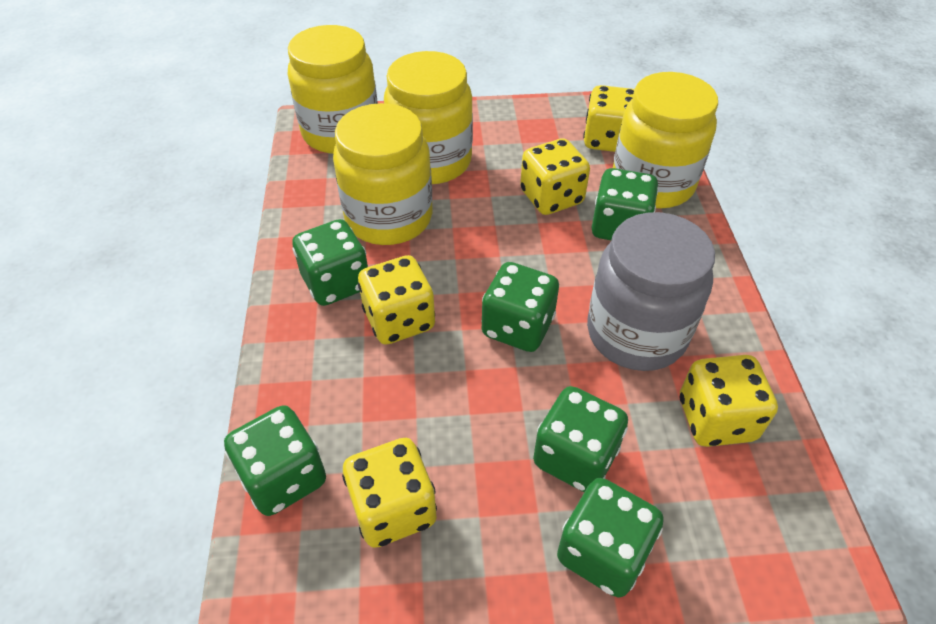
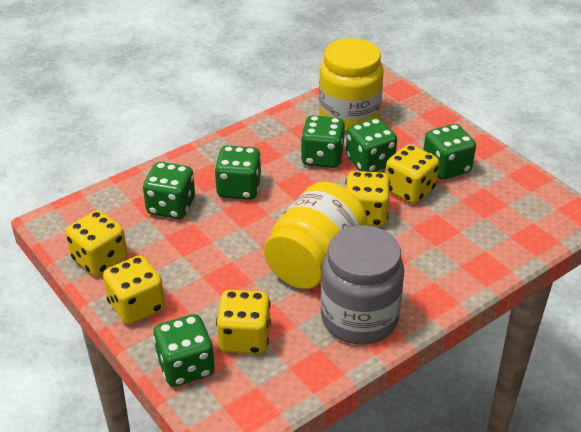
yellow jar: [288,25,378,154] [333,103,432,245] [384,51,473,184] [613,72,718,209] = 4 -> [264,182,367,289] [319,38,384,133] = 2

